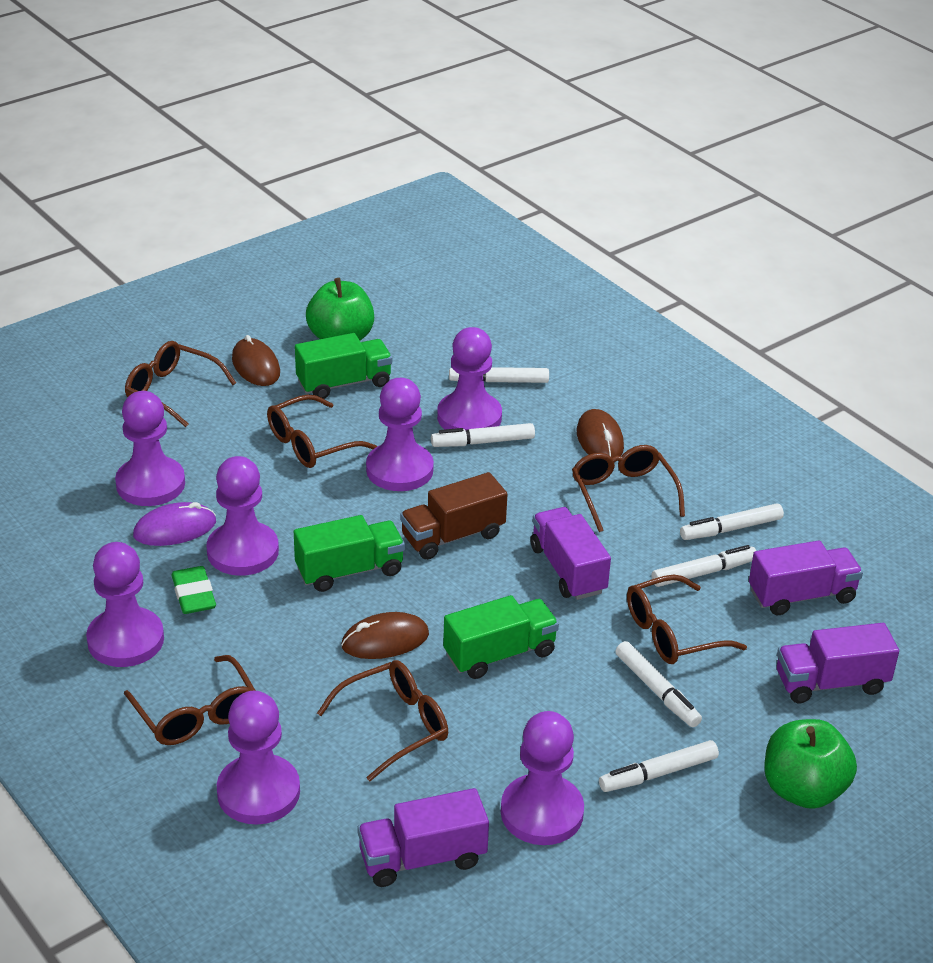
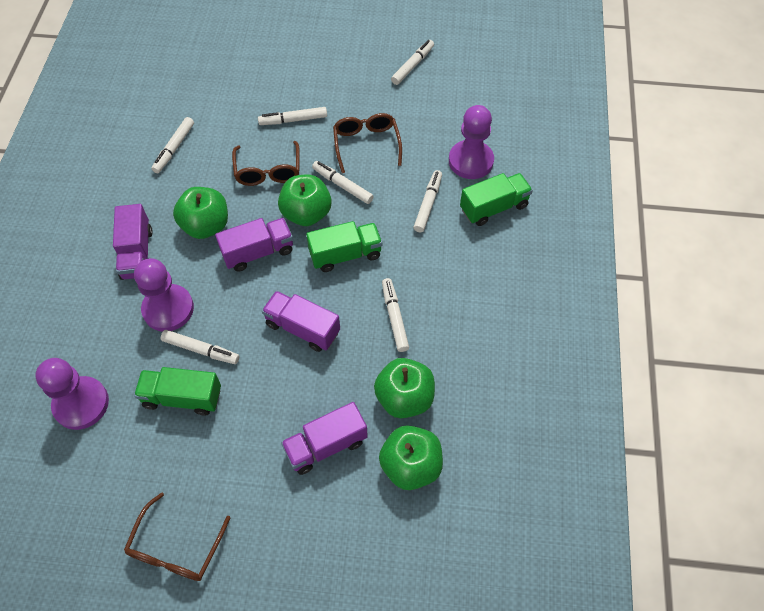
brown glasses: [124,655,256,745] [125,341,236,427] [267,394,377,468] [317,660,448,781] [572,445,685,532] [627,574,747,664] = 6 -> [124,492,230,581] [232,141,300,186] [333,113,402,173] = 3
brown mouse: [232,335,280,386] [341,612,429,659] [577,409,624,458] = 3 -> none = 0
brown truck: [400,472,508,560] = 1 -> none = 0
green apple: [306,278,374,341] [764,719,857,809] = 2 -> [173,187,228,239] [278,175,332,226] [374,358,435,418] [379,426,443,490] = 4
green eraser: [171,566,216,614] = 1 -> none = 0
purple mouse: [133,502,216,546] = 1 -> none = 0
purple pawn: [86,542,164,667] [115,391,185,506] [206,456,279,576] [217,691,300,825] [366,378,434,491] [437,327,502,430] [501,711,584,845] = 7 -> [35,358,109,430] [134,258,194,332] [449,105,494,179] = 3
white marker: [431,423,535,447] [449,367,549,383] [599,740,719,792] [615,641,702,727] [651,545,756,587] [680,503,784,540] = 6 -> [151,117,194,173] [161,330,239,364] [258,107,327,125] [312,161,374,204] [382,278,409,352] [391,40,434,85] [414,170,442,233] = 7

